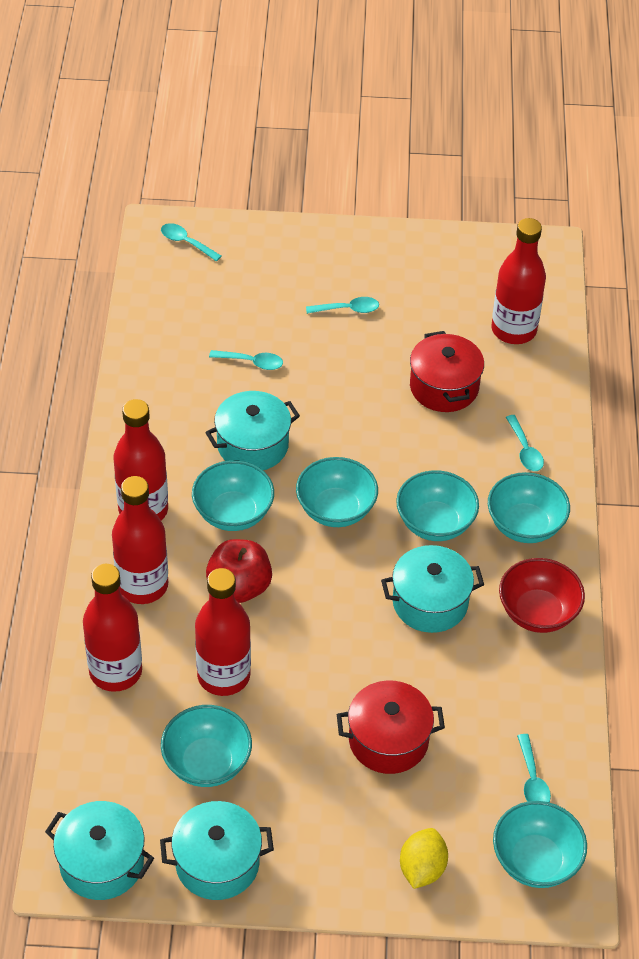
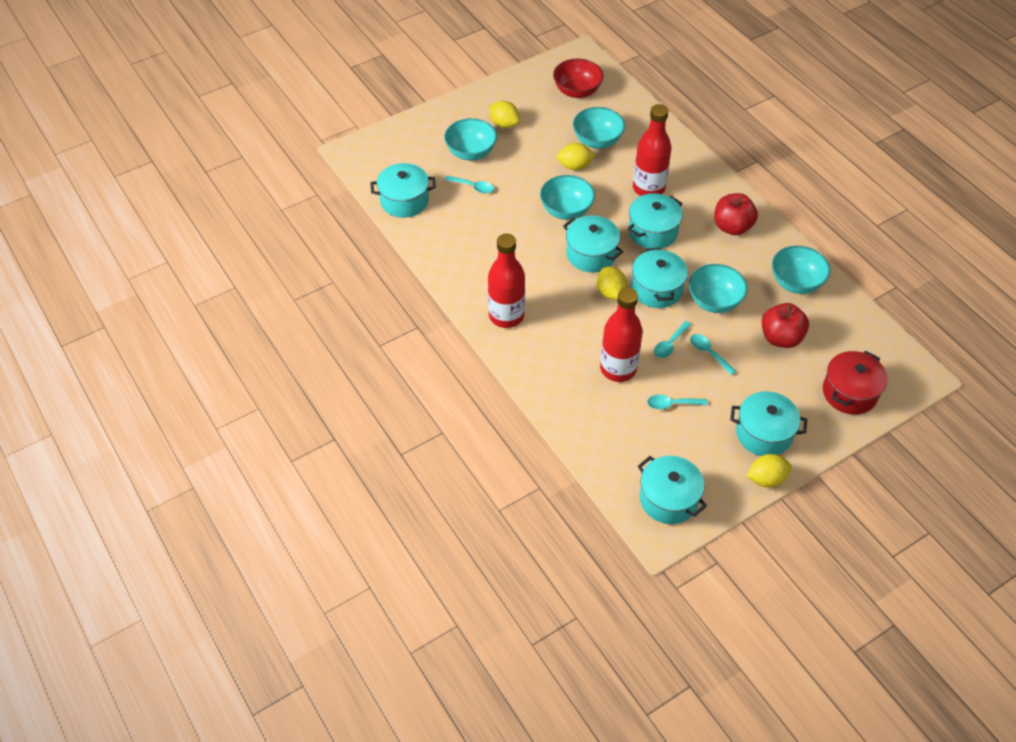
red apple: [206,539,272,603] = 1 -> [714,193,758,235] [761,303,809,348] = 2
red bottle: [83,564,142,692] [112,476,168,604] [114,399,168,521] [195,568,251,696] [492,218,546,344] = 5 -> [488,234,525,328] [600,288,643,382] [633,104,672,196] = 3
red pot: [337,681,445,774] [410,331,484,412] = 2 -> [823,350,888,415] = 1
turquoise bowl: [161,705,252,787] [192,461,274,531] [296,457,378,527] [396,470,479,541] [488,472,570,543] [493,801,587,888] = 6 -> [444,118,497,160] [540,175,595,220] [573,107,625,149] [689,264,748,313] [772,246,830,294] = 5
turquoise pot: [45,801,154,900] [160,801,274,900] [205,391,300,470] [381,545,484,633] = 4 -> [370,163,436,218] [563,215,623,272] [628,193,682,249] [631,247,688,308] [638,456,707,524] [730,391,807,456] = 6
turquoise spoon: [161,223,222,261] [209,350,283,370] [306,297,379,314] [506,415,544,471] [517,734,551,802] = 5 -> [445,176,494,194] [647,395,708,409] [654,321,691,358] [690,334,736,375] = 4
yellow lemon: [400,828,448,889] = 1 -> [489,101,520,128] [557,143,596,170] [597,267,627,299] [747,454,792,488] = 4

